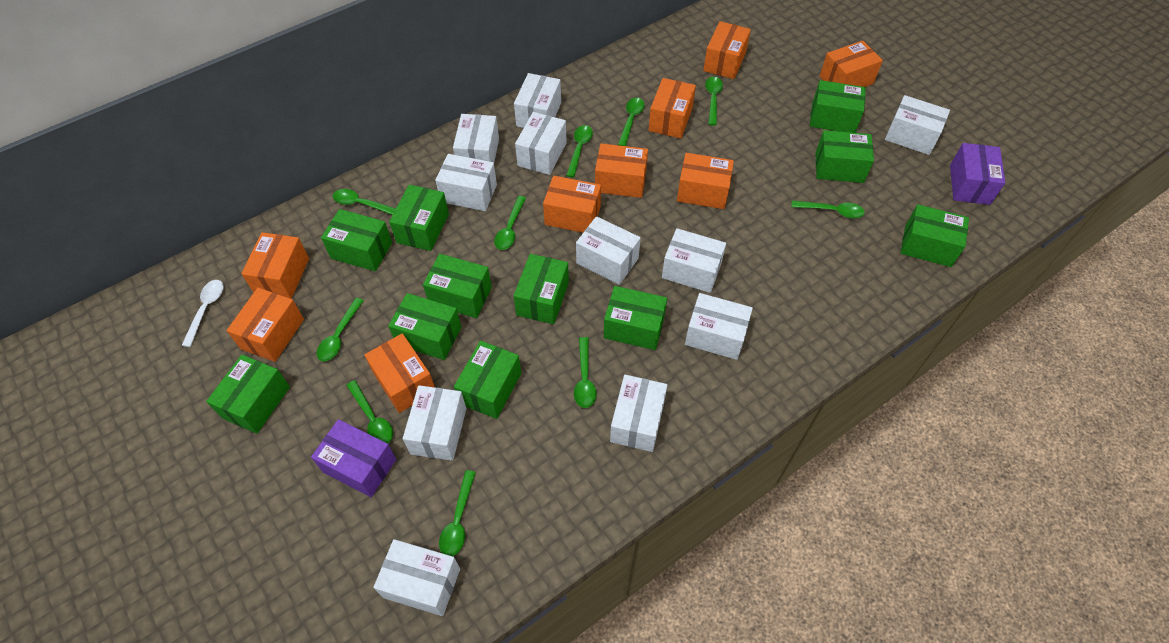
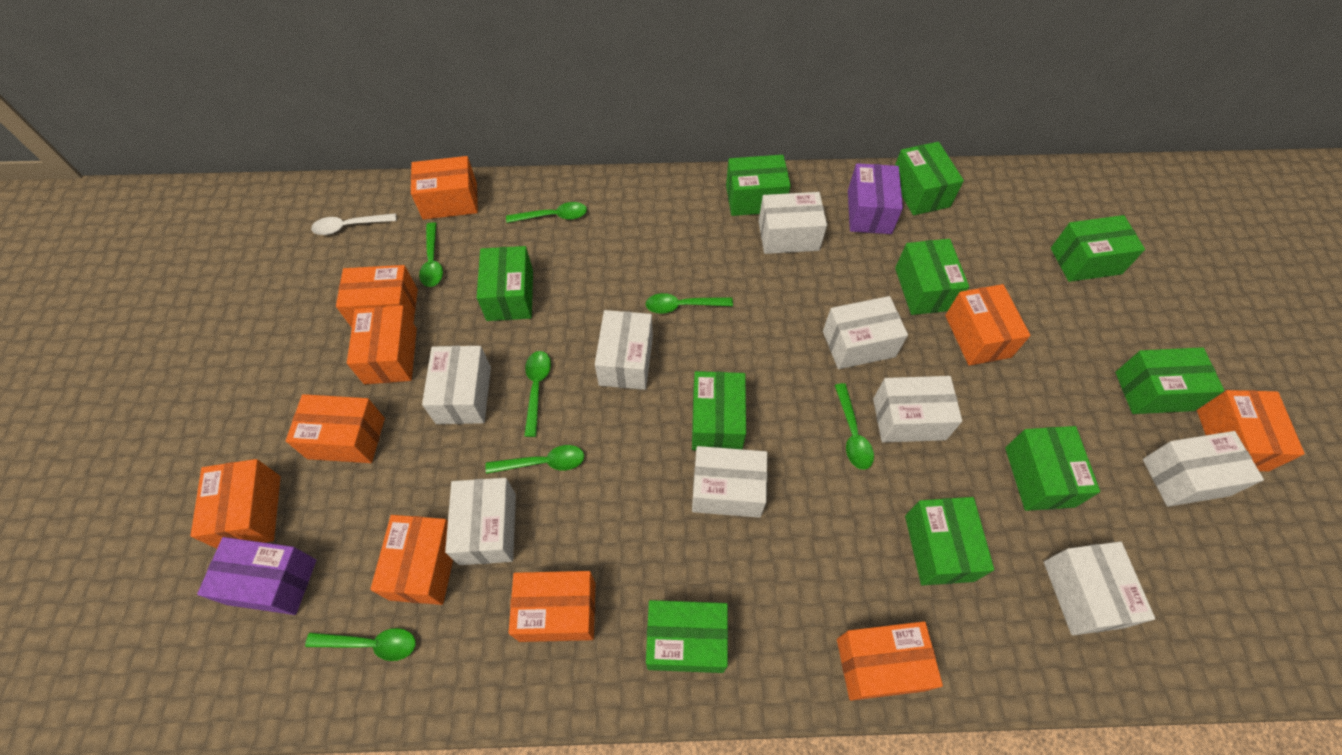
green box: [206,354,290,434] [321,209,392,271] [388,293,461,360] [389,185,449,251] [423,254,492,318] [454,341,521,419] [514,254,569,324] [604,286,667,350] [810,80,866,133] [815,130,874,183] [901,204,969,267] = 11 -> [477,246,533,321] [646,600,728,673] [692,371,746,450] [726,155,791,216] [895,142,964,215] [895,239,969,315] [905,497,994,585] [1005,426,1100,511] [1051,215,1145,282] [1115,347,1224,414] = 10
green spoon: [316,298,364,361] [333,189,396,215] [346,380,393,443] [439,470,476,556] [494,196,526,250] [566,125,593,178] [574,337,597,408] [618,98,645,146] [705,77,723,126] [791,201,865,218] = 10 -> [305,628,416,661] [419,222,443,287] [486,445,584,474] [506,202,587,223] [524,351,551,437] [646,293,733,313] [835,383,874,470] = 7
orange box: [227,288,304,362] [241,232,309,299] [365,333,435,413] [543,176,601,233] [595,143,648,198] [648,78,696,138] [677,153,734,209] [703,21,751,79] [820,41,883,87] = 9 -> [190,459,281,549] [286,394,385,463] [336,265,418,328] [347,305,417,384] [370,515,453,605] [411,156,478,220] [508,571,595,642] [837,621,943,701] [945,284,1030,366] [1197,390,1305,471] = 10
white box: [373,539,460,616] [403,385,466,461] [435,154,497,211] [453,114,499,162] [514,73,561,128] [515,112,567,175] [576,216,641,285] [610,375,667,452] [662,228,726,293] [685,293,753,360] [885,95,950,155] = 11 -> [422,346,491,424] [445,478,516,565] [595,310,653,390] [692,446,767,518] [759,192,827,254] [823,296,908,369] [873,376,962,442] [1044,542,1155,635] [1143,431,1264,507] = 9

